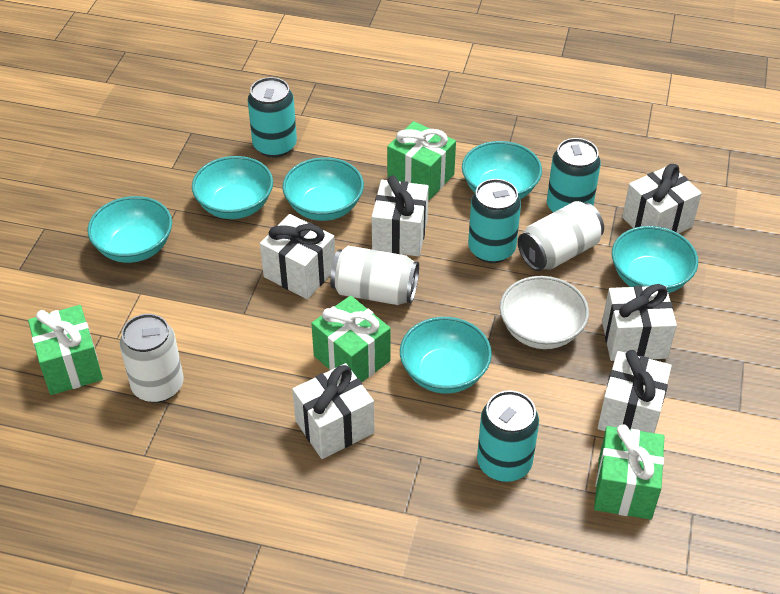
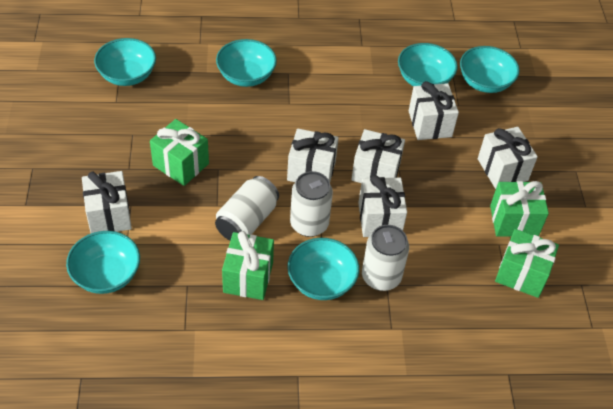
turquoise can: [248,77,297,158] [468,179,521,263] [477,390,539,482] [547,138,601,212] = 4 -> none = 0
white bowl: [500,276,589,349] = 1 -> none = 0

